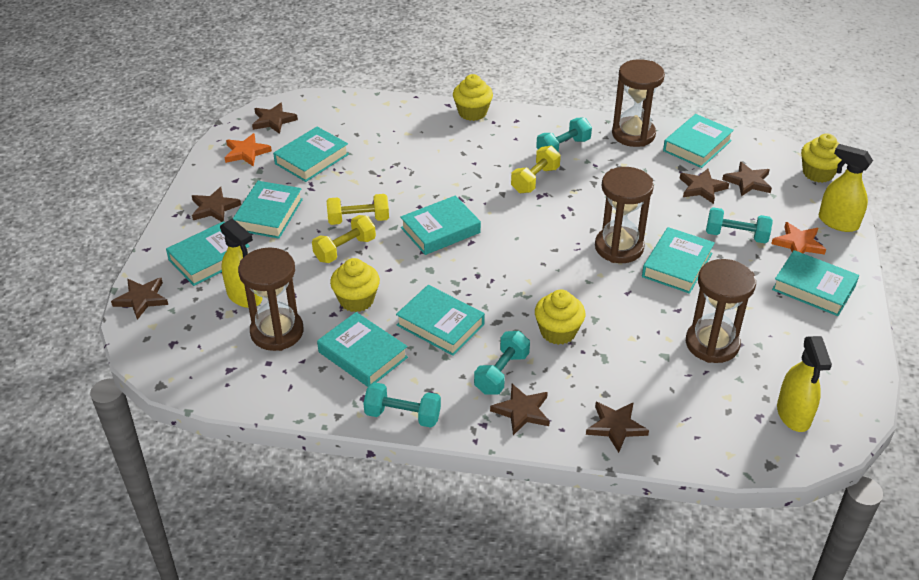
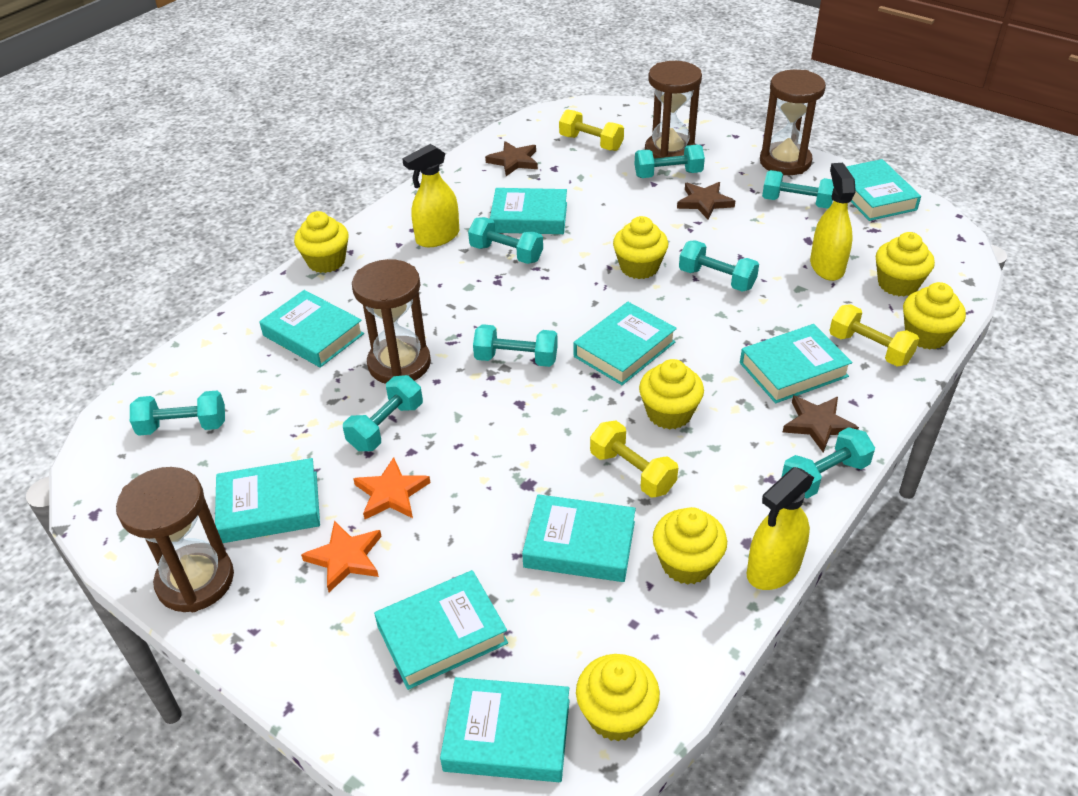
brown star: [111,278,168,320] [192,187,241,222] [252,103,298,134] [490,384,550,435] [586,402,649,453] [679,169,729,204] [722,162,772,197] = 7 -> [485,141,538,176] [677,182,735,219] [783,396,859,453] = 3
turquoise dumbbell: [363,382,441,428] [474,331,530,395] [536,117,592,152] [706,207,773,243] = 4 -> [130,391,225,436] [343,375,423,451] [468,217,543,264] [473,324,558,367] [635,145,705,178] [679,240,759,292] [762,170,834,209] [782,427,875,499] = 8
yellow cupcake: [330,258,380,312] [453,74,493,121] [535,289,585,345] [801,133,841,183] = 4 -> [294,211,349,273] [576,654,660,741] [613,216,668,279] [639,359,704,429] [653,507,727,585] [876,232,935,297] [903,282,966,349] = 7

